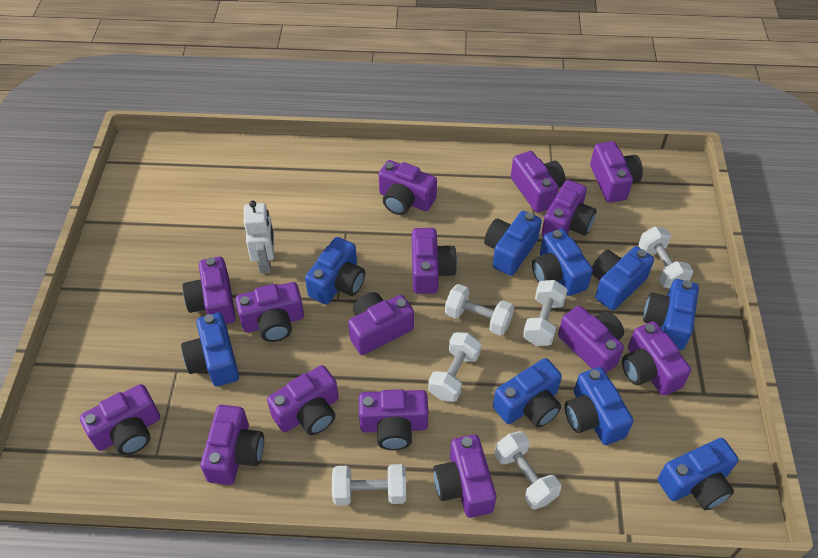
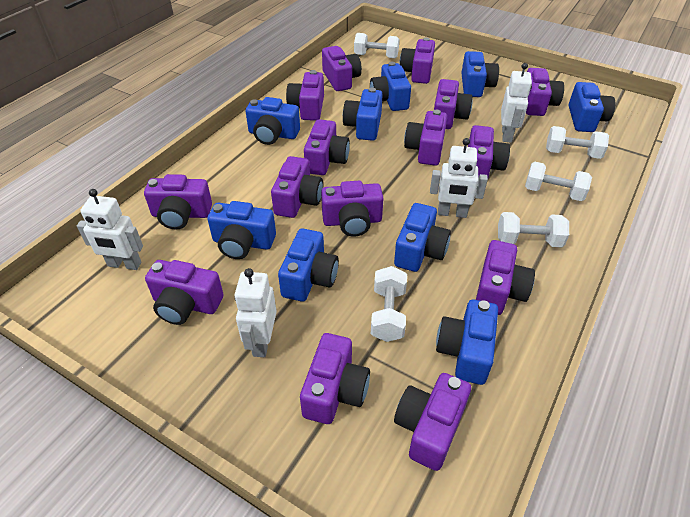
white dumbbell: [332,464,406,506] [428,332,481,402] [445,284,514,336] [494,431,561,510] [523,280,568,346] [638,226,693,289] = 6 -> [354,33,400,58] [371,266,407,342] [498,212,569,247] [525,162,592,201] [546,126,609,159] = 5
white robot: [244,200,274,274] = 1 -> [77,189,143,270] [234,268,277,357] [430,138,488,218] [501,63,532,143] = 4

